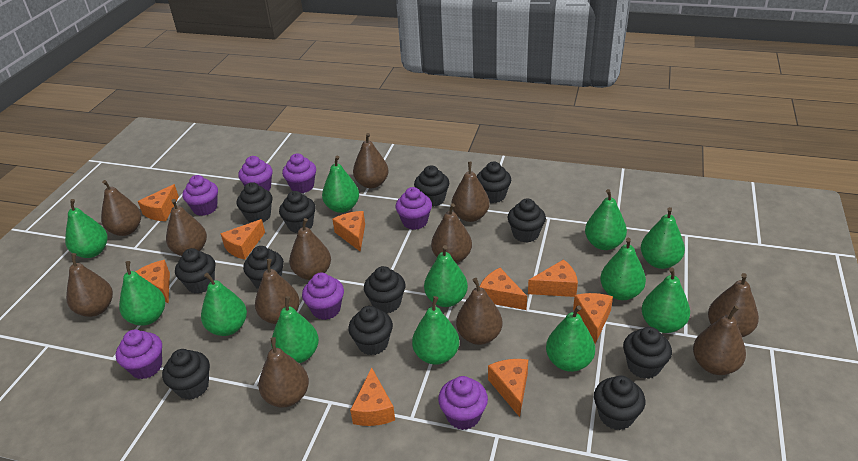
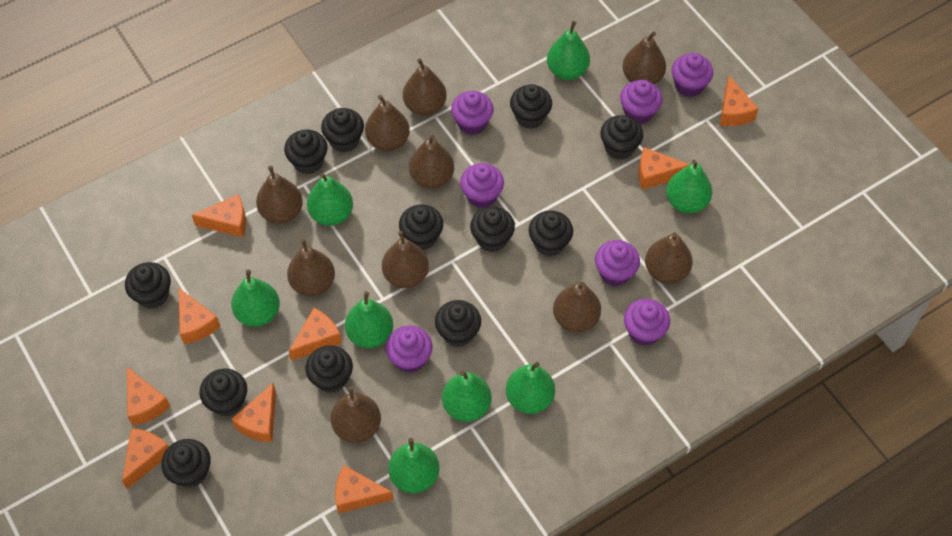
brown pear: [66,253,113,317] [101,180,141,236] [166,199,207,256] [255,259,300,324] [259,337,309,408] [289,218,331,280] [353,133,389,188] [431,203,472,263] [451,162,490,222] [456,278,503,345] [693,306,746,375] [708,273,759,337] = 12 -> [256,166,303,224] [287,239,335,296] [331,386,381,443] [365,95,410,151] [382,231,429,288] [403,58,447,116] [409,135,454,189] [553,282,601,332] [623,31,666,85] [645,232,693,284] = 10
green pear: [65,199,107,258] [119,261,165,326] [201,273,247,336] [271,296,319,363] [322,156,359,213] [412,296,459,365] [424,245,468,307] [546,305,595,372] [585,189,627,250] [600,238,646,300] [641,207,685,269] [641,267,690,333] = 12 -> [231,269,280,327] [307,173,353,226] [345,291,393,348] [388,438,440,493] [442,371,492,422] [506,362,555,414] [547,21,590,80] [666,160,712,213] = 8

